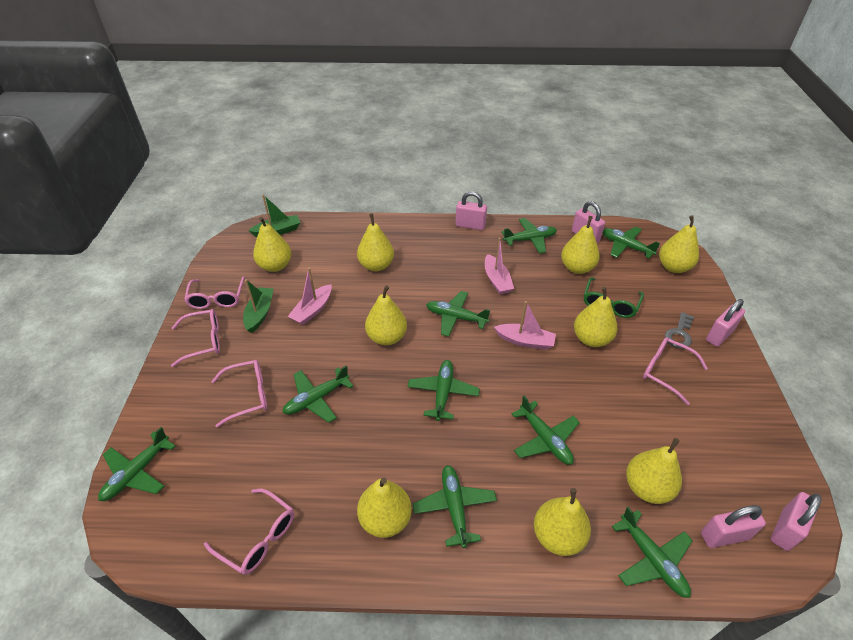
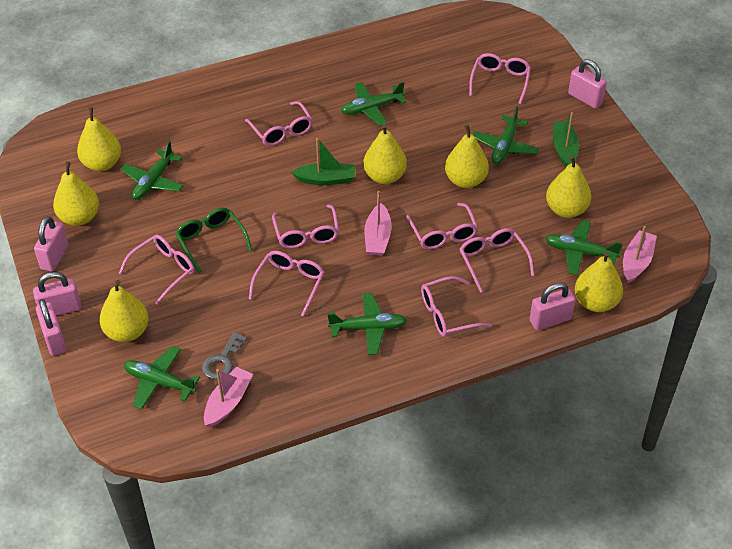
green plane: [98,427,175,501] [282,365,353,423] [407,360,480,421] [413,465,497,548] [426,291,490,337] [502,218,557,253] [512,396,580,465] [603,227,660,258] [612,507,693,598] = 9 -> [121,141,184,200] [124,346,200,409] [327,293,407,355] [341,82,407,126] [472,106,539,164] [546,220,623,275] = 6
pink glasses: [171,309,220,367] [184,276,246,309] [204,489,294,575] [211,360,267,427] [643,337,708,405] = 5 -> [119,235,194,305] [245,101,313,146] [249,251,324,317] [272,204,339,248] [406,203,478,249] [421,276,492,337] [460,228,534,293] [469,53,531,104] = 8
yellow pear: [253,217,292,272] [357,213,394,271] [357,477,412,538] [365,285,407,346] [534,488,591,556] [561,216,600,274] [574,287,617,347] [626,438,682,504] [659,215,699,273] = 9 -> [53,161,99,226] [77,107,121,171] [99,280,149,342] [363,124,407,184] [445,125,489,188] [546,155,591,218] [575,252,623,312] = 7

